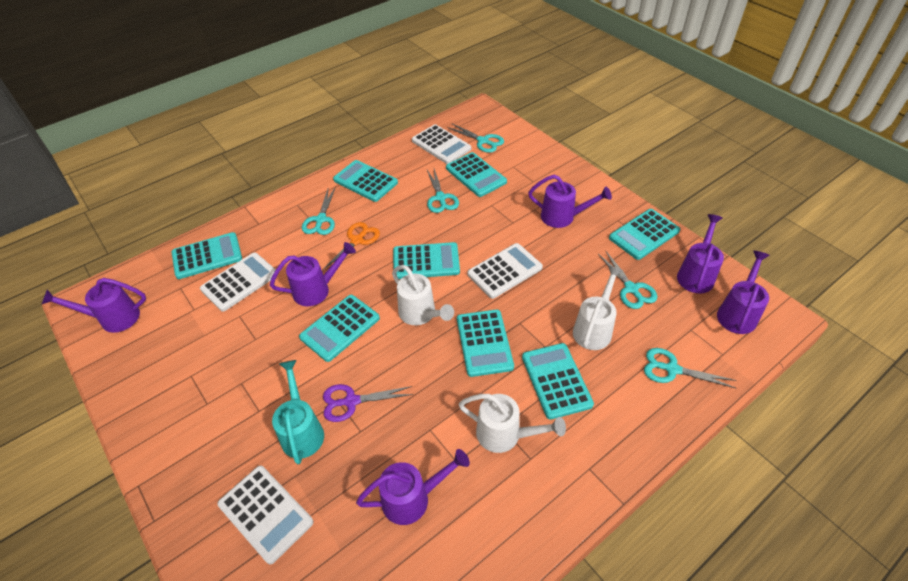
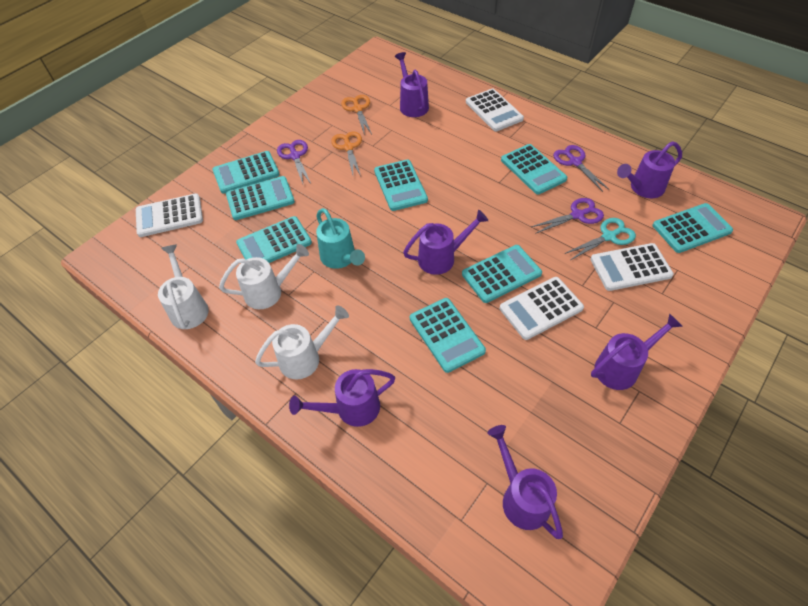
orange scissors: [322,222,380,270] = 1 -> [331,131,362,176] [341,95,372,135] = 2
purple scissors: [323,384,413,422] = 1 -> [277,140,311,186] [531,198,604,234] [553,145,609,192] = 3
turquoise scissors: [302,187,336,235] [427,169,459,213] [447,123,504,153] [598,250,657,309] [644,348,737,389] = 5 -> [565,218,636,260] = 1

